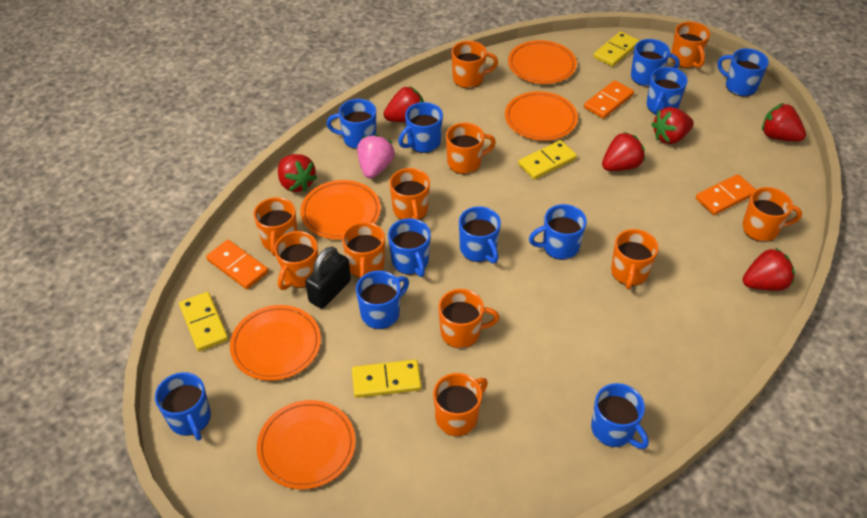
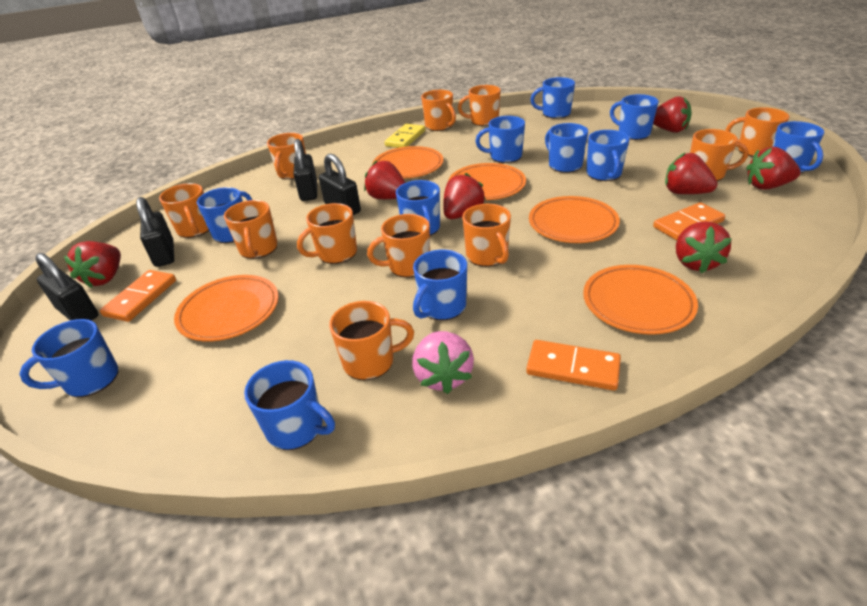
black padlock: [305,246,351,309] = 1 -> [35,253,99,320] [136,197,174,267] [293,139,317,201] [319,154,361,215] = 4
red strawberry: [278,154,317,192] [384,86,424,122] [602,132,645,171] [652,107,694,144] [743,248,795,291] [762,103,806,142] = 6 -> [64,241,121,288] [364,161,406,199] [443,173,486,219] [653,96,692,133] [665,153,718,194] [676,221,732,273] [746,147,801,190] = 7
yellow domino: [179,292,228,351] [352,359,421,398] [518,140,577,180] [593,31,640,67] = 4 -> [385,124,425,148] = 1

